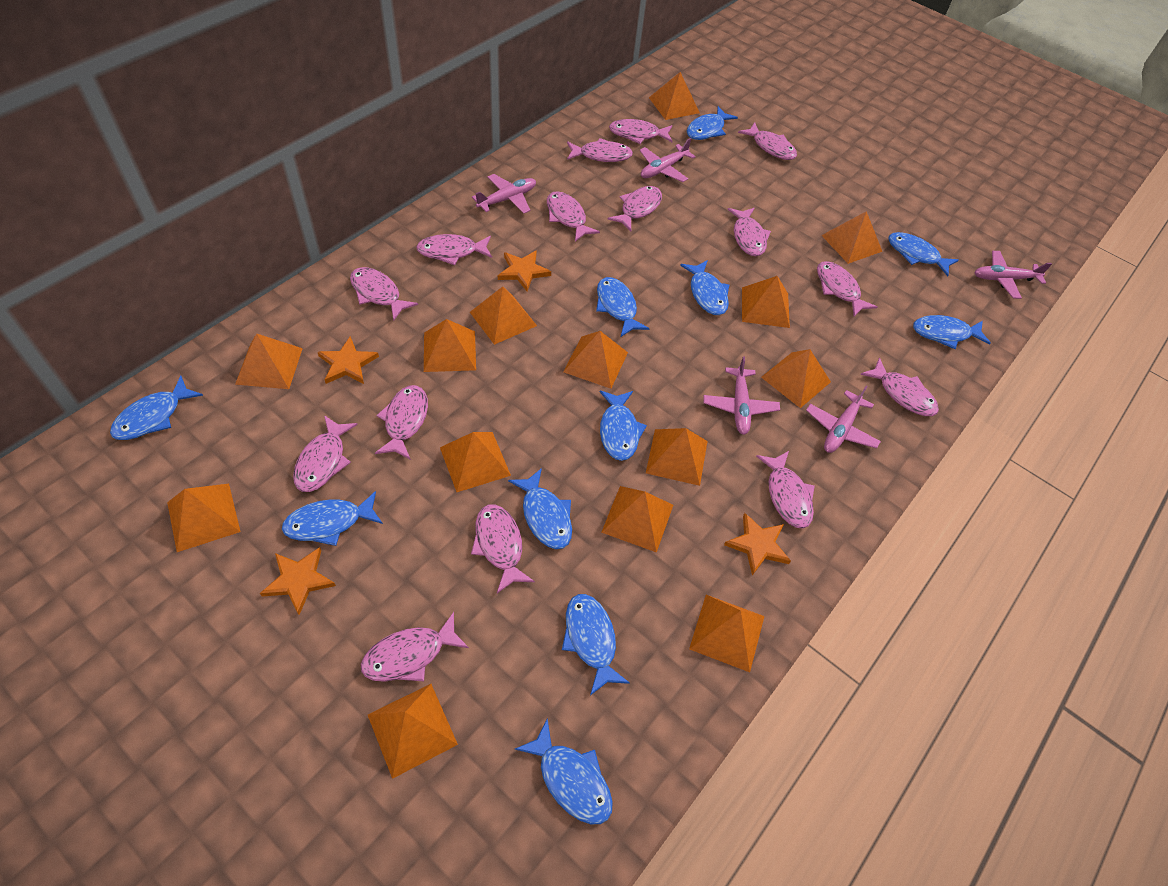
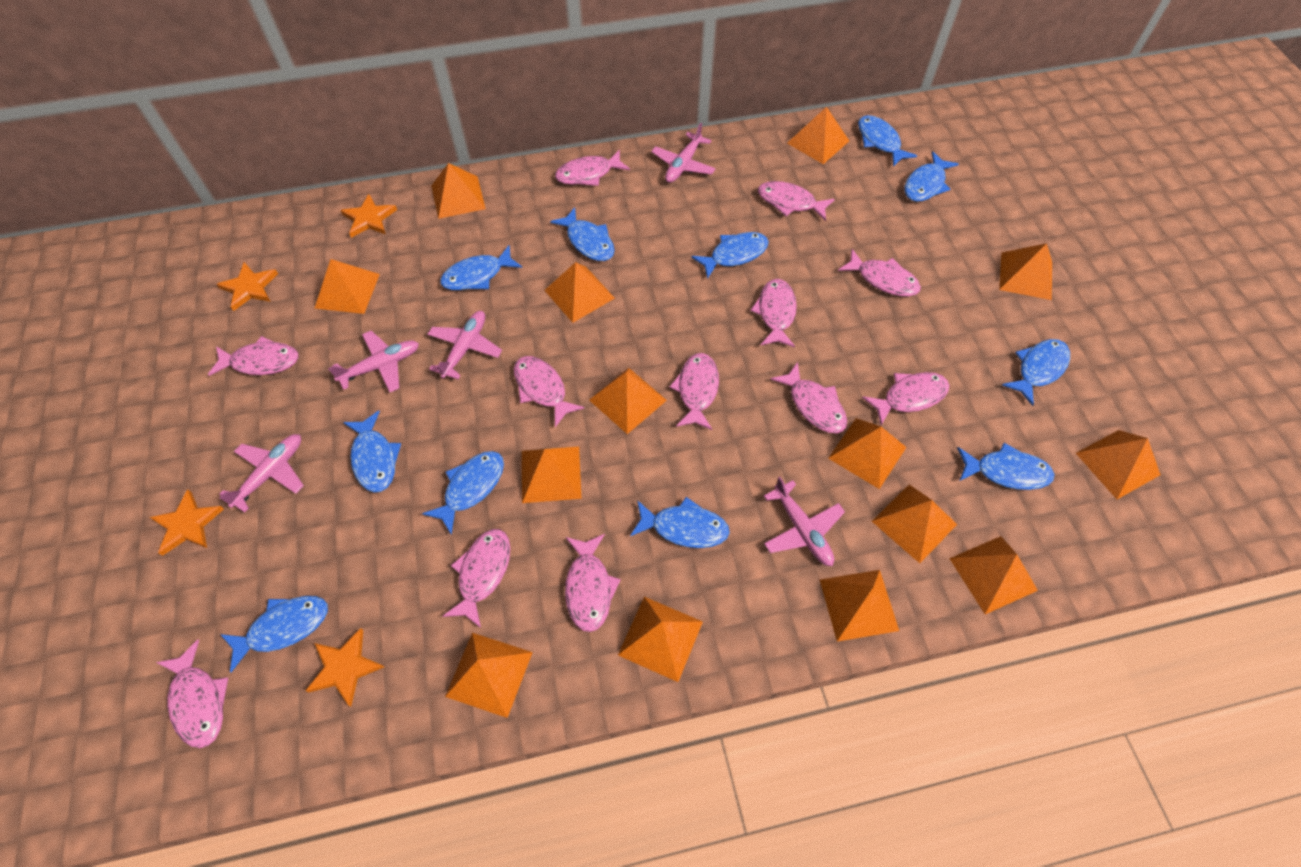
pink fish: [293,415,358,492] [350,267,418,321] [361,612,469,682] [375,385,428,460] [416,234,492,265] [471,504,535,593] [547,191,600,242] [567,138,633,162] [608,186,662,231] [609,119,673,144] [728,208,771,256] [738,122,797,160] [756,451,815,528] [817,261,878,317] [860,358,939,416] = 15 -> [156,640,228,748] [208,336,298,376] [442,529,511,628] [514,356,584,427] [555,150,630,186] [565,534,621,632] [669,353,719,430] [750,279,797,348] [758,181,835,221] [770,362,847,433] [838,249,921,296] [862,372,949,425] = 12

